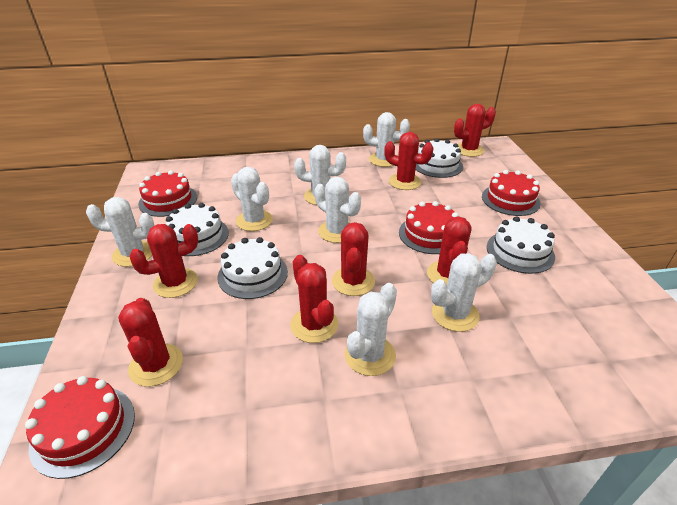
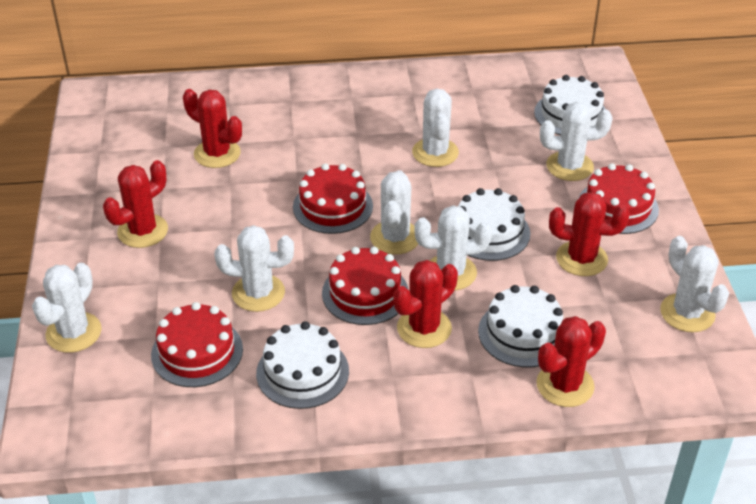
red cactus: [118,298,183,387] [129,224,198,298] [290,255,338,343] [332,222,375,296] [384,132,434,190] [427,217,471,284] [454,104,496,157] = 7 -> [103,160,168,248] [183,89,242,168] [393,260,458,348] [537,316,606,407] [549,192,630,276] = 5

